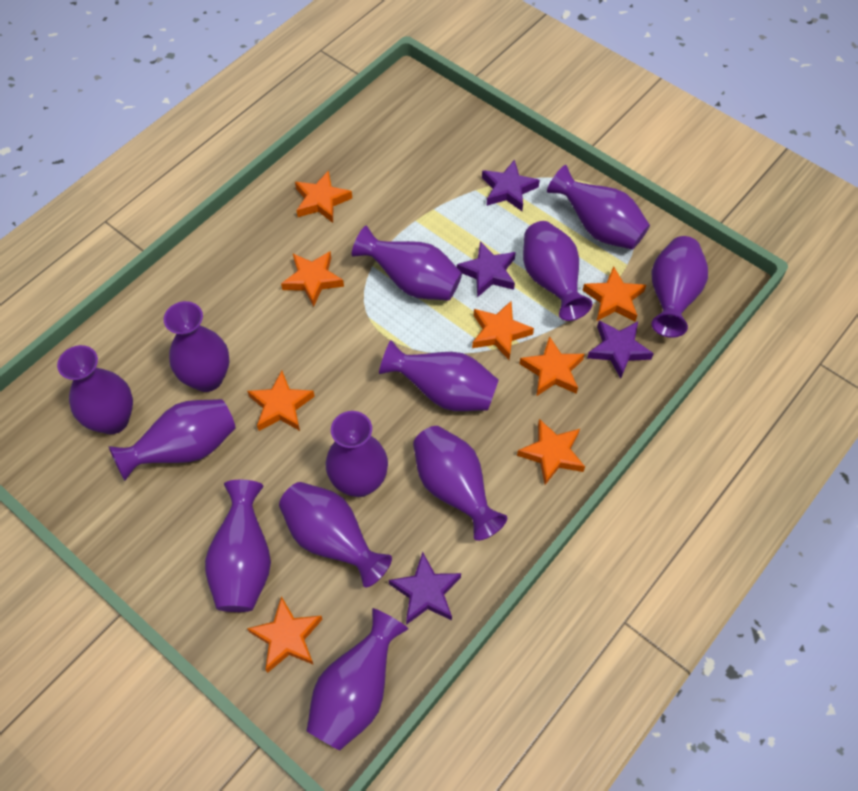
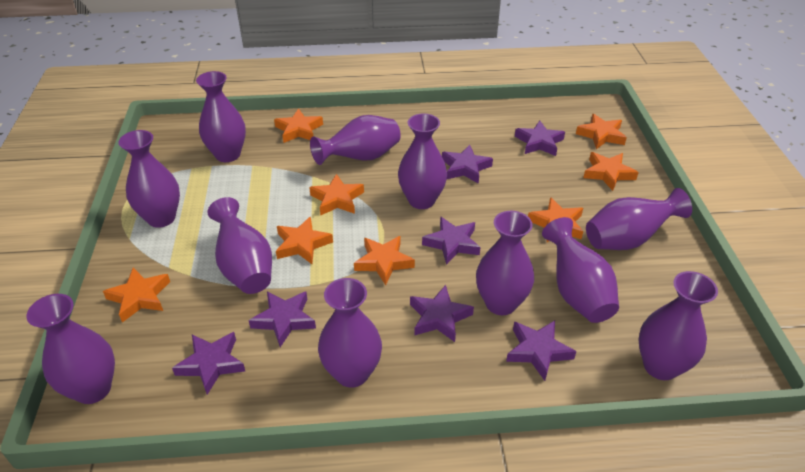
purple star: [389,552,461,625] [457,241,516,298] [482,159,540,211] [587,320,654,379] = 4 -> [172,332,245,395] [248,291,316,347] [410,285,474,342] [422,217,481,265] [442,145,493,184] [506,321,577,381] [515,121,565,156] = 7
purple vase: [57,345,133,434] [109,399,235,481] [164,301,230,392] [205,480,271,612] [279,482,392,587] [306,608,408,751] [326,411,388,497] [352,225,462,301] [379,340,499,411] [413,426,507,541] [523,221,592,321] [547,165,650,250] [652,236,708,338] = 13 -> [27,294,115,404] [118,130,180,228] [196,71,246,162] [207,197,272,294] [310,115,401,165] [318,278,382,388] [398,114,447,209] [476,211,534,315] [542,217,619,323] [586,188,692,250] [638,271,718,380] = 11

